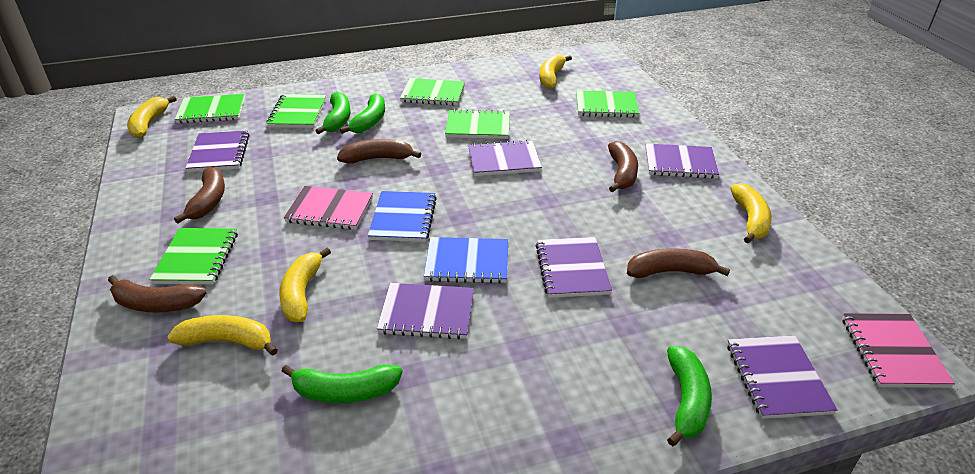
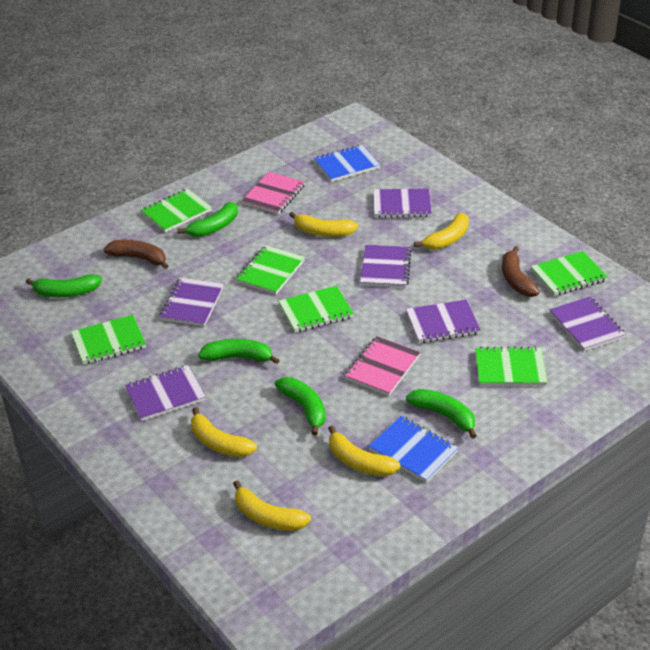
brown banana: [108,275,206,313] [174,166,225,223] [337,139,421,163] [608,141,638,192] [627,248,730,278] = 5 -> [103,240,168,269] [502,246,539,297] = 2
green banana: [281,364,402,403] [315,92,351,134] [340,93,385,134] [667,346,712,446] = 4 -> [26,274,102,297] [177,202,238,237] [199,339,280,364] [275,377,326,436] [406,389,477,439] = 5

